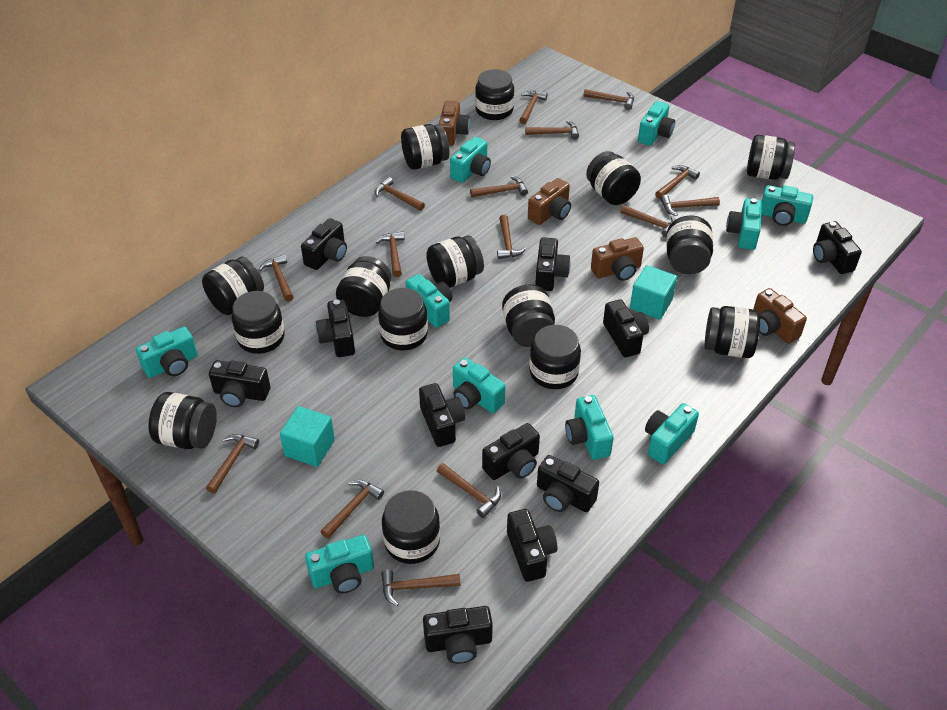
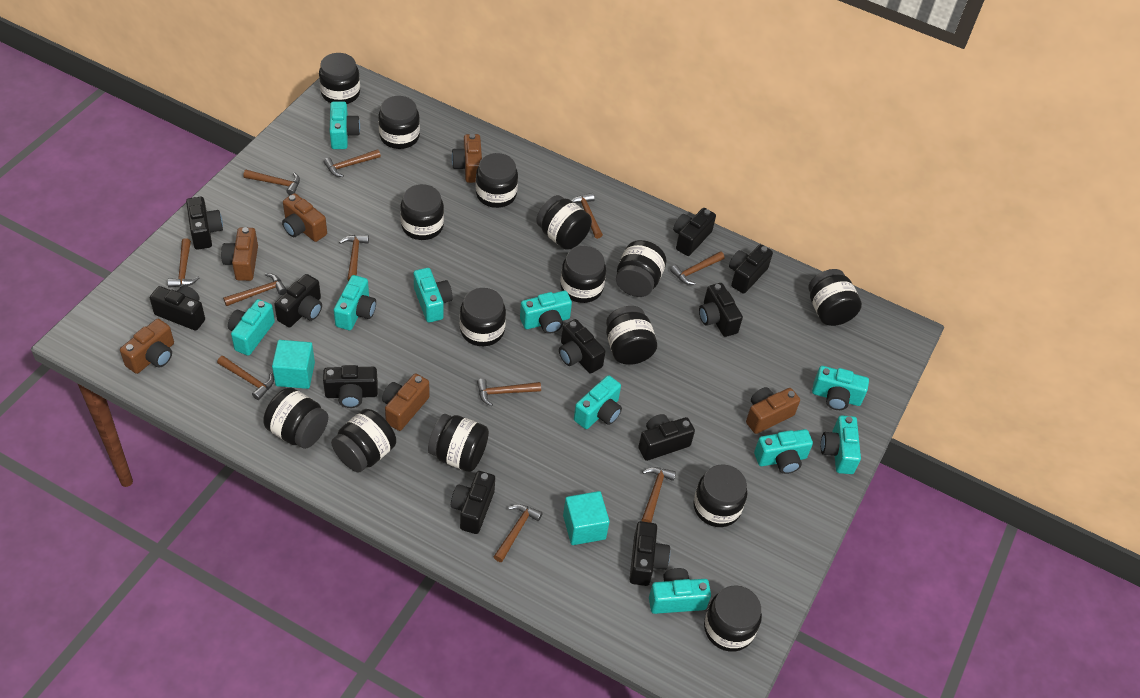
brown camera: [439,101,470,146] [528,178,571,225] [591,237,644,281] [754,288,807,344] = 4 -> [120,319,174,374] [221,227,258,281] [282,193,327,242] [382,373,430,431] [451,134,482,183] [746,387,800,434] = 6
brown hammer: [206,434,259,494] [259,254,293,301] [320,480,384,539] [375,177,425,211] [375,231,405,277] [381,569,461,606] [437,463,501,518] [470,176,528,197] [497,215,526,259] [519,91,548,124] [525,121,579,140] [583,89,634,110] [620,205,676,237] [655,165,700,199] [660,195,720,216] = 15 -> [167,238,199,288] [217,356,274,400] [223,273,287,306] [243,170,300,195] [324,149,381,177] [339,235,369,281] [477,379,541,406] [494,504,543,562] [571,193,603,239] [641,467,676,523] [670,251,725,285] = 11

